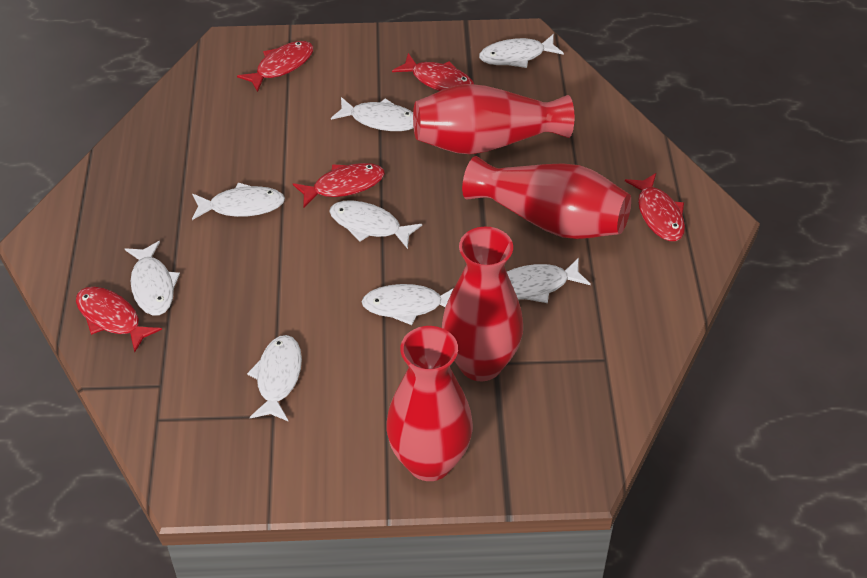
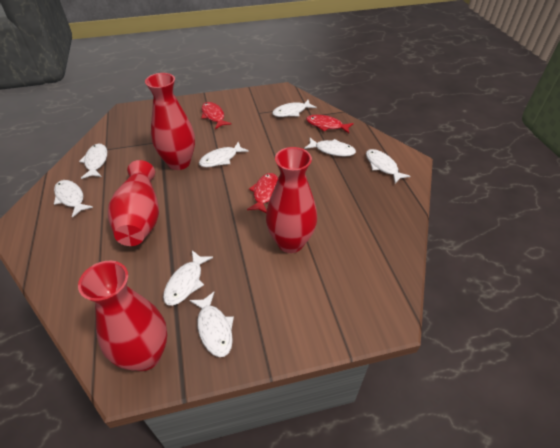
red fish: [76,287,162,352] [237,41,313,92] [293,163,385,208] [392,53,474,91] [625,173,685,241] = 5 -> [201,102,232,129] [247,173,278,213] [306,115,354,133] = 3

